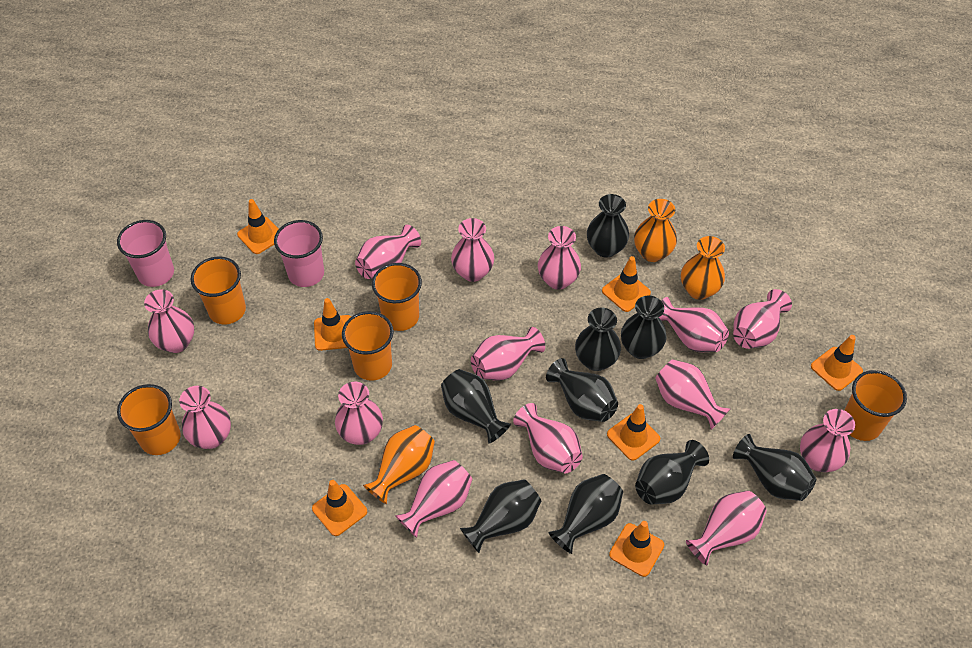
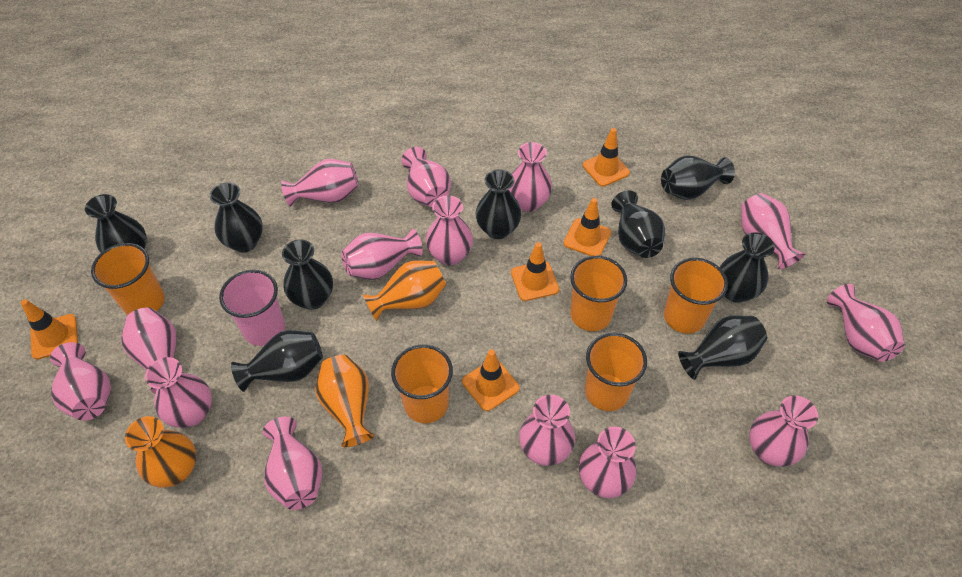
orange traffic cone: [237,199,279,254] [312,480,367,536] [314,298,351,351] [602,256,651,312] [607,404,660,461] [609,521,664,577] [811,335,863,391] = 7 -> [21,299,78,360] [462,349,520,411] [511,242,559,301] [563,198,611,256] [583,128,630,187] = 5
pink cup: [117,220,174,287] [274,220,324,287] = 2 -> [219,270,285,346] = 1

